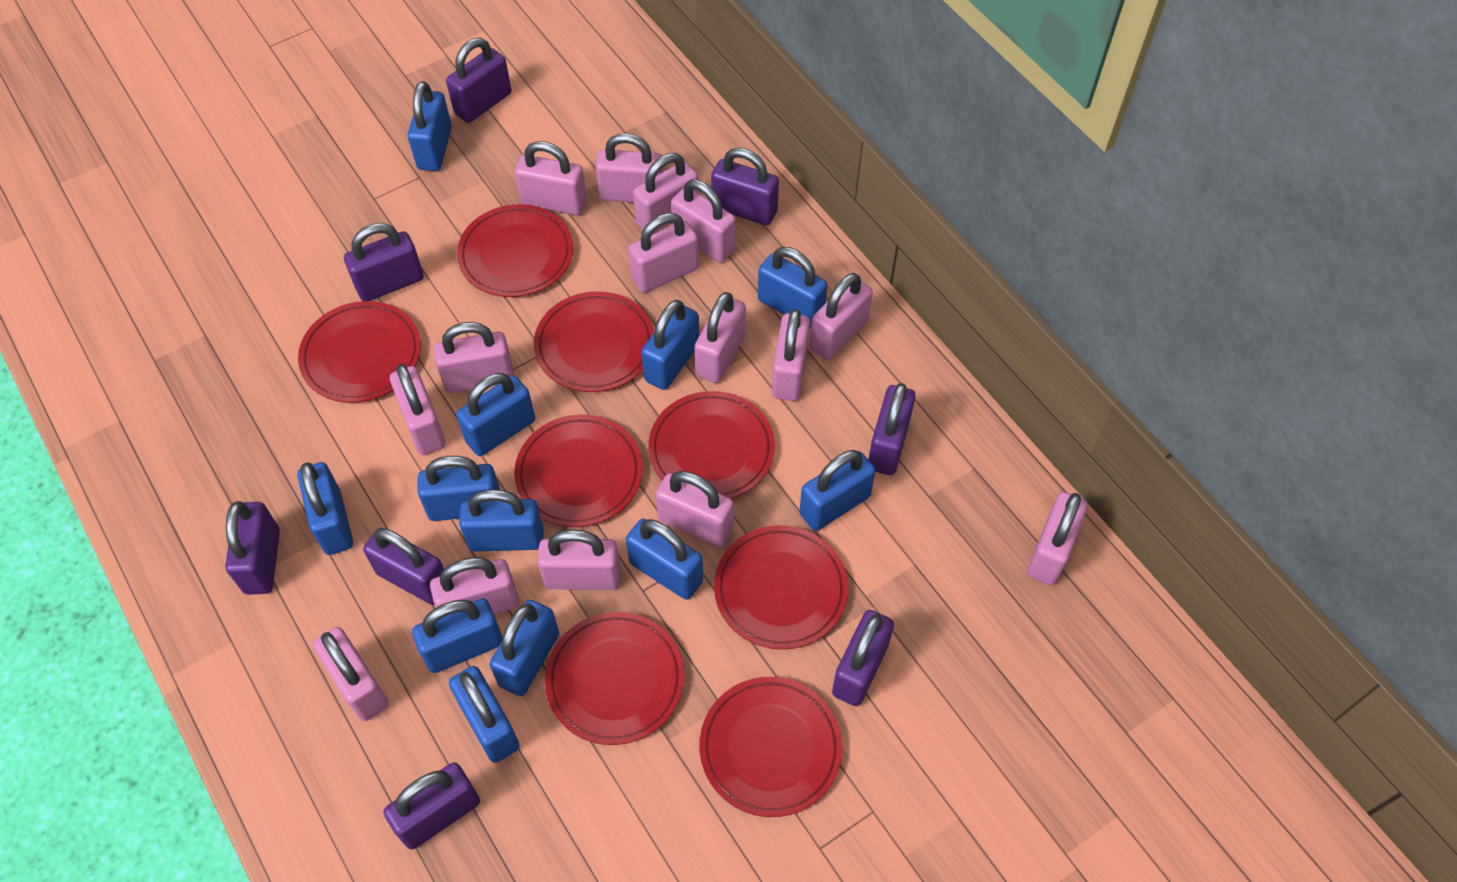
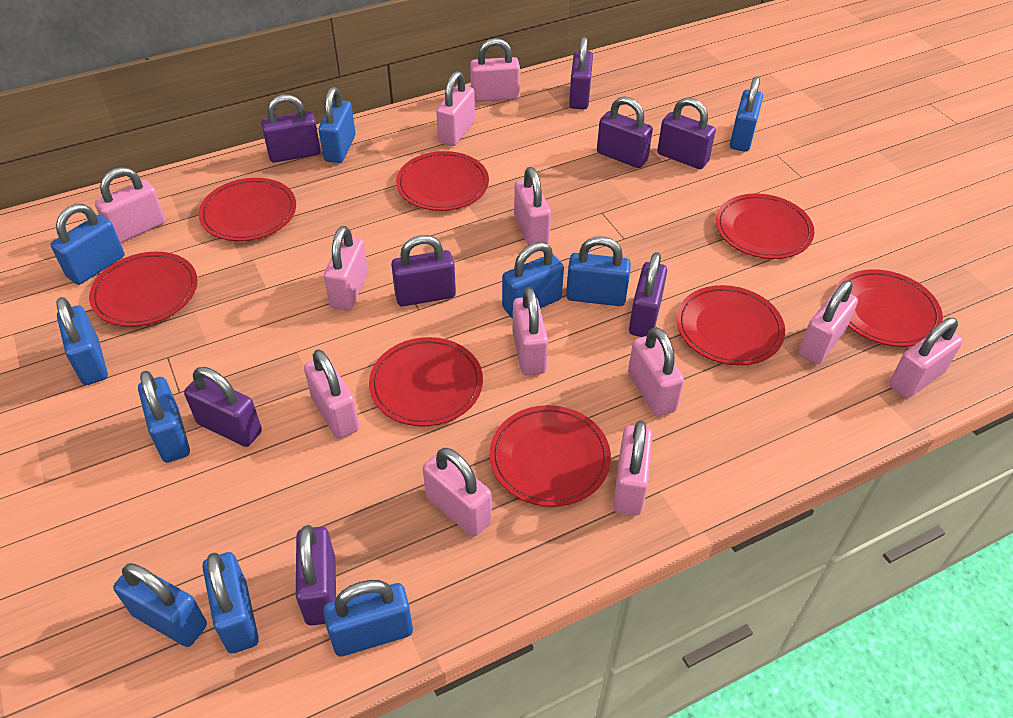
blue padlock: [297,462,353,555] [408,81,452,171] [412,598,503,673] [418,456,500,521] [449,666,519,763] [456,373,535,456] [459,489,544,552] [489,600,559,696] [626,519,703,600] [641,300,699,390] [758,247,828,328] [799,450,876,531] = 12 -> [50,204,124,285] [56,297,108,385] [113,563,207,647] [138,371,190,463] [202,552,259,654] [319,87,355,163] [323,580,413,657] [502,242,564,319] [566,236,631,306] [730,76,763,152] = 10
pink padlock: [313,627,389,721] [390,364,446,455] [430,557,519,614] [434,322,514,393] [515,141,587,215] [537,530,621,590] [596,133,664,203] [629,213,699,293] [633,153,699,234] [656,471,734,547] [671,179,736,263] [694,292,746,383] [772,309,810,401] [809,273,873,360] [1027,492,1088,585] = 15 -> [95,167,166,243] [304,349,360,439] [324,226,368,311] [423,448,492,537] [436,71,475,146] [470,38,520,102] [513,287,548,375] [514,167,551,246] [613,420,653,515] [628,327,684,417] [798,280,858,364] [889,318,963,398] = 12

